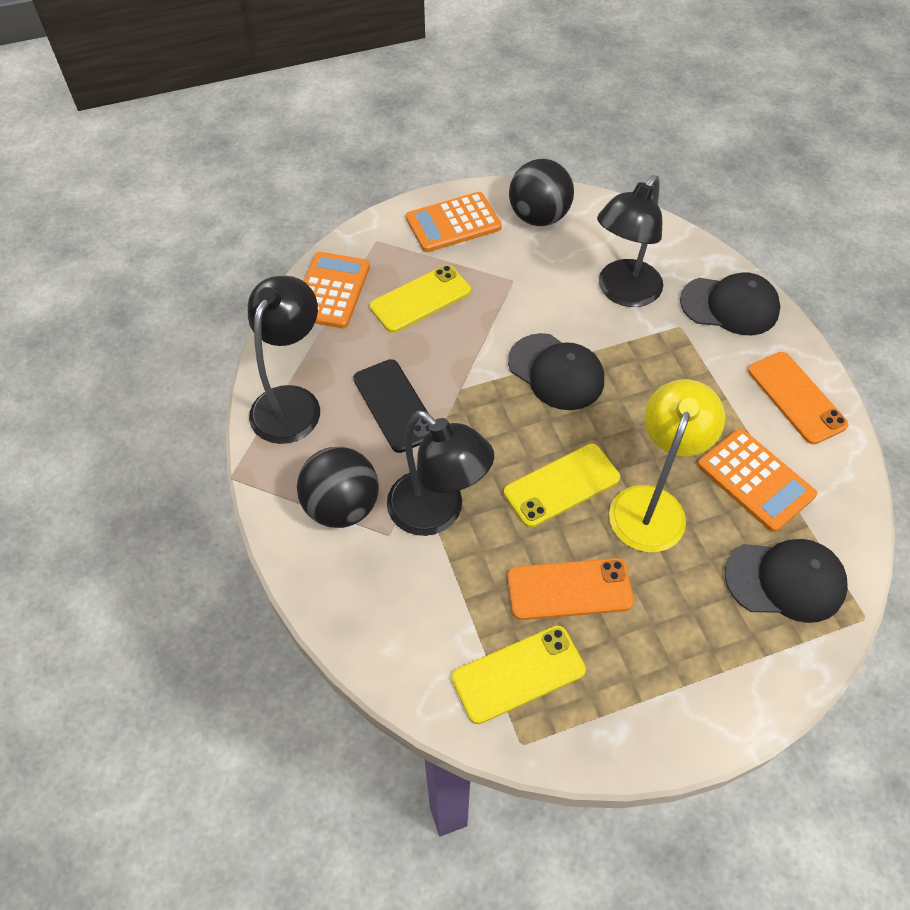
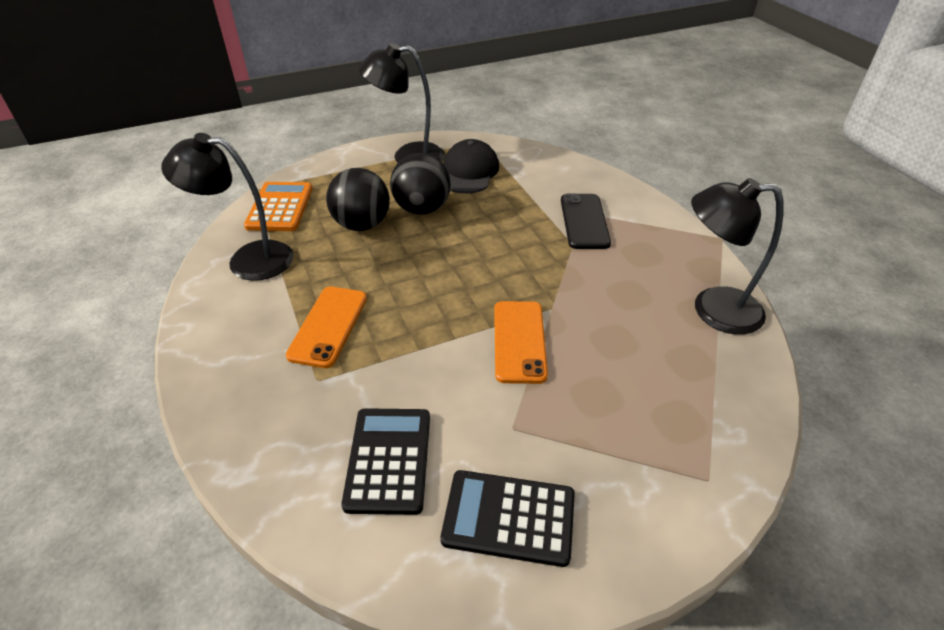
black calculator: none = 0 -> [341,408,430,515] [440,470,575,567] = 2
black cap: [508,333,604,410] [680,272,780,335] [725,539,848,623] = 3 -> [443,139,499,194] = 1
orange calculator: [304,252,370,328] [406,192,502,252] [697,429,817,532] = 3 -> [244,182,313,231] = 1
yellow lamp: [609,379,725,552] = 1 -> none = 0
yellow phone: [370,265,471,333] [452,625,586,724] [504,444,620,528] = 3 -> none = 0

